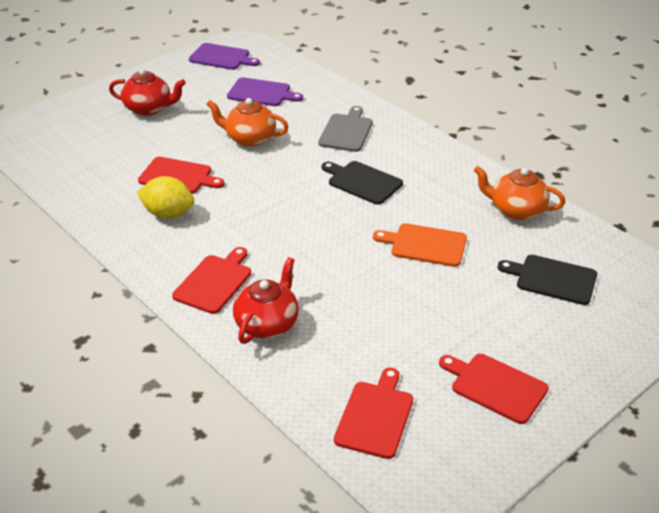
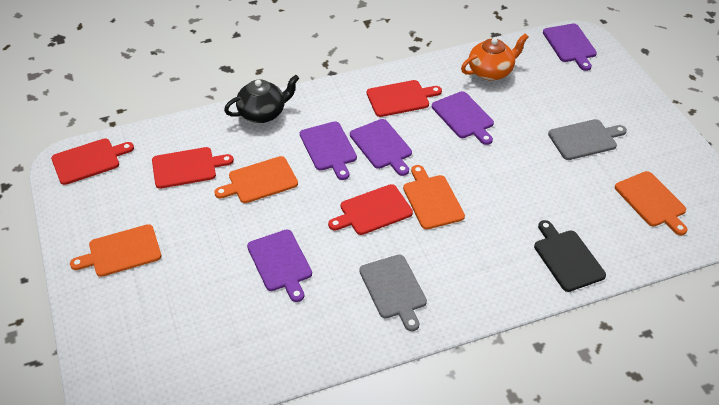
black cutting board: [322,161,403,205] [498,255,597,305] = 2 -> [534,220,606,292] = 1
black teapot: none = 0 -> [224,75,299,123] = 1
grey cutting board: [318,106,373,152] = 1 -> [359,254,427,331] [548,119,627,160] = 2
orange cutting board: [373,223,467,267] = 1 -> [70,224,161,277] [214,156,298,203] [403,165,465,229] [615,171,688,235] = 4
orange teapot: [206,98,288,147] [474,166,565,220] = 2 -> [461,33,528,81] = 1
purple cutting board: [189,43,260,70] [227,77,303,106] = 2 -> [247,229,312,302] [300,121,357,180] [350,119,412,176] [432,91,494,145] [543,24,597,71] = 5
red teapot: [109,69,186,116] [233,257,299,344] = 2 -> none = 0
yellow lemon: [137,176,194,219] = 1 -> none = 0

